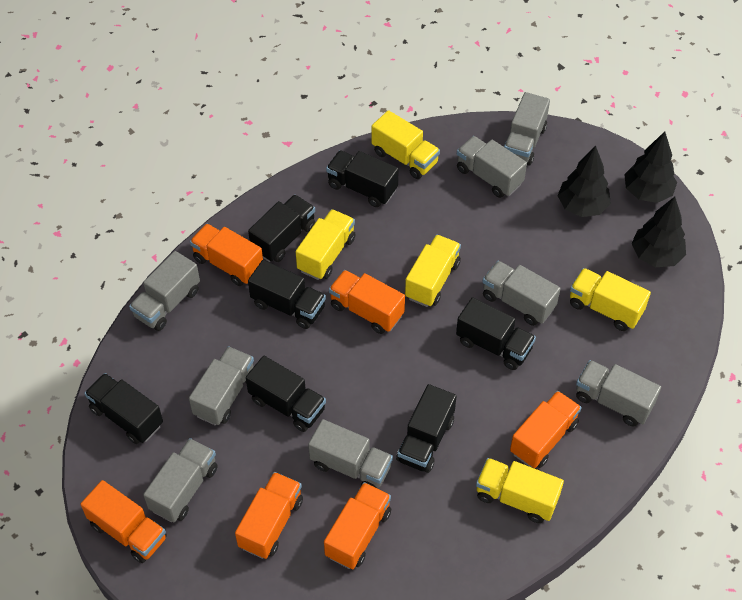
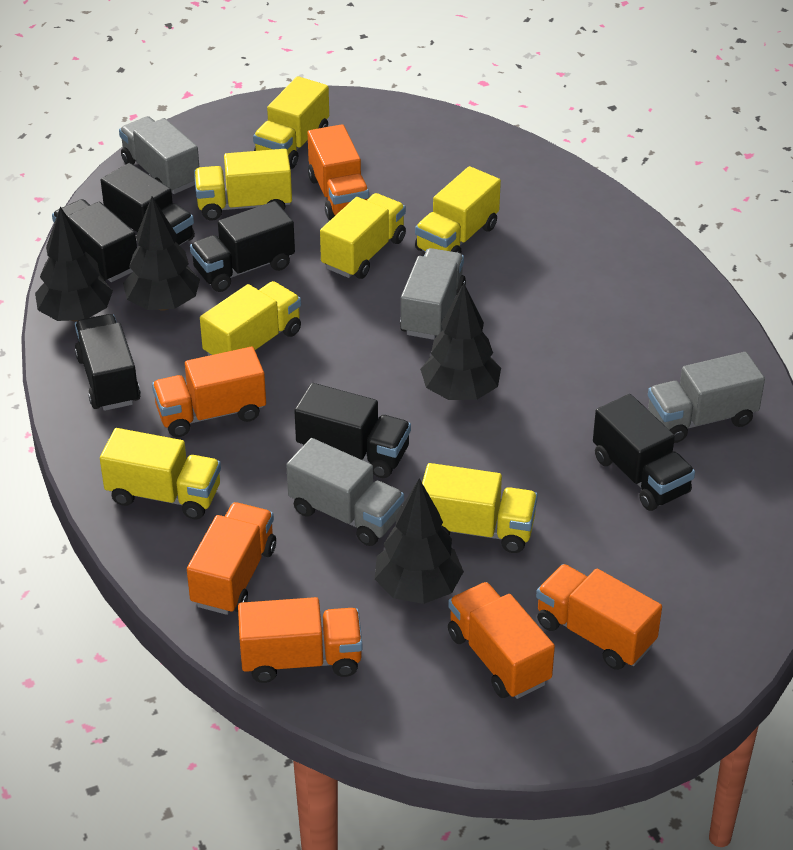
black tree: [557,146,611,217] [624,131,677,203] [632,197,686,267] = 3 -> [35,207,113,321] [123,197,200,311] [375,479,464,604] [420,283,501,400] = 4
black truck: [84,373,163,444] [246,356,326,432] [248,195,316,262] [248,260,326,329] [326,150,399,207] [396,384,456,473] [456,297,536,370] = 7 -> [52,199,137,282] [75,314,141,411] [101,163,195,246] [190,201,295,292] [295,383,411,478] [593,394,695,511] = 6
grey truck: [129,251,200,331] [143,438,218,522] [189,346,254,425] [308,419,393,488] [457,136,527,198] [482,261,561,326] [504,92,550,166] [576,360,661,427] = 8 -> [119,116,199,194] [286,438,404,546] [400,248,466,340] [648,352,765,443] = 4
yellow truck: [296,209,355,280] [372,110,440,179] [405,235,461,307] [476,458,564,523] [570,268,651,331] = 5 -> [100,428,221,519] [194,149,292,221] [200,281,301,356] [253,76,329,169] [320,193,406,279] [415,166,501,254] [422,463,538,553] = 7

